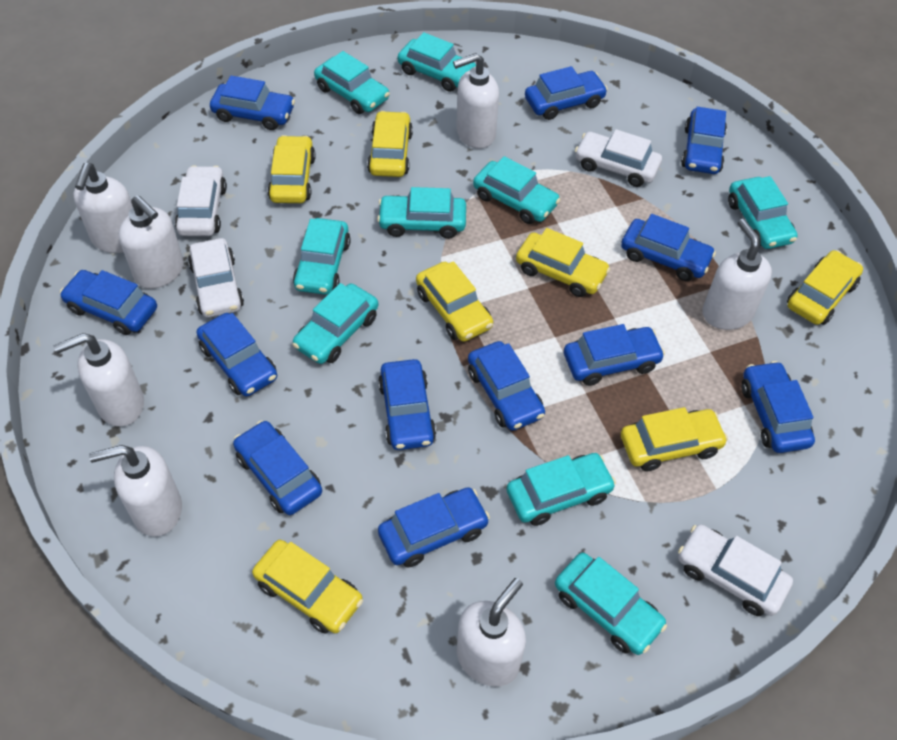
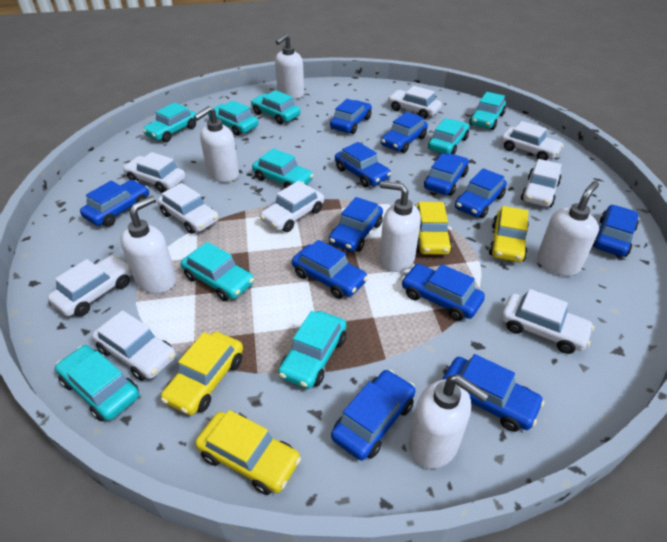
white car: [175,165,227,236] [188,238,244,318] [575,129,662,187] [678,524,793,616] = 4 -> [48,255,132,316] [92,310,176,381] [123,152,185,193] [158,183,219,234] [260,181,324,232] [388,86,442,119] [501,121,564,161] [501,289,594,354] [521,159,562,207] = 9
white soap dispenser: [54,333,144,427] [73,163,133,253] [89,445,182,536] [119,196,184,289] [453,53,499,149] [457,578,526,687] [702,219,772,330] = 7 -> [121,195,176,294] [194,106,239,182] [275,33,304,99] [380,181,421,272] [409,375,489,469] [537,181,599,276] = 6
yellow car: [252,540,363,634] [267,135,316,203] [367,111,413,177] [416,261,493,342] [516,228,610,297] [621,407,728,471] [787,250,863,325] = 7 -> [161,332,243,415] [195,410,301,495] [415,202,452,255] [489,206,529,262] = 4

